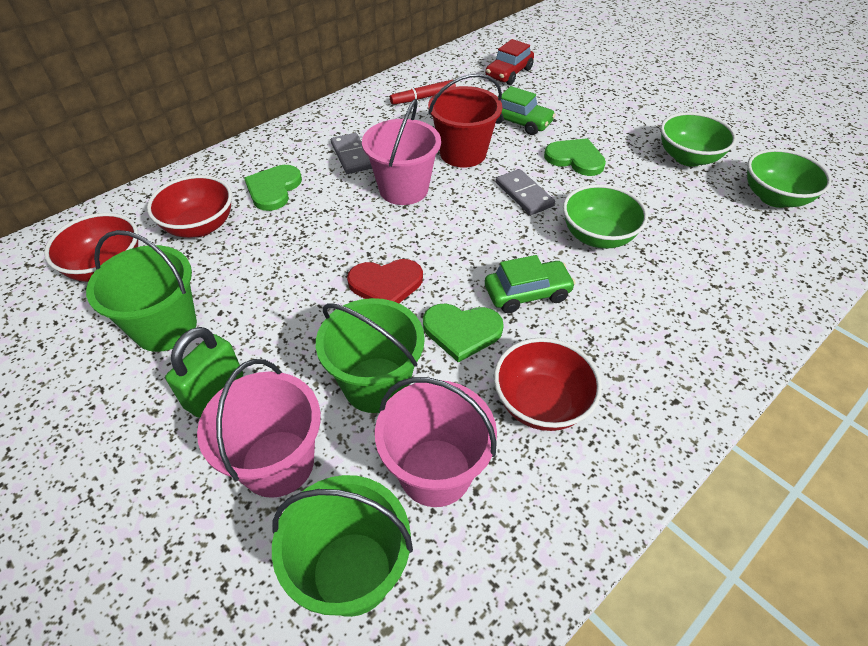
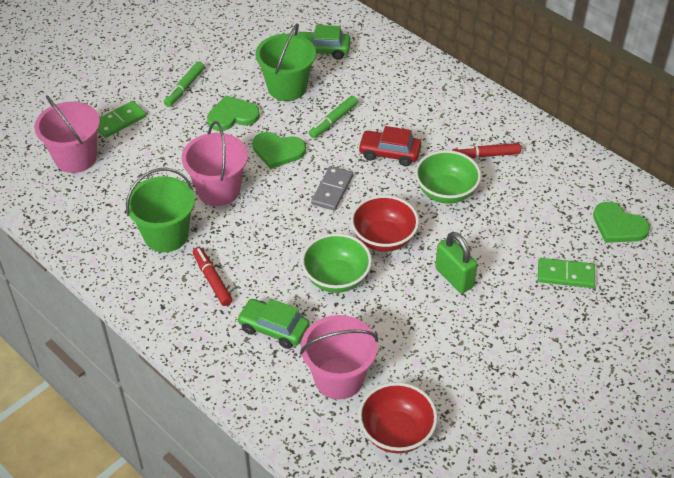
green bowl: [563,184,648,249] [661,112,737,167] [747,149,832,208] = 3 -> [301,233,372,293] [415,150,481,204] = 2
green bucket: [86,230,197,352] [272,475,413,617] [316,298,425,413] = 3 -> [126,168,195,252] [255,23,316,101] = 2
green domino: none = 0 -> [97,101,146,138] [538,258,595,288] = 2
green marker: none = 0 -> [164,61,205,107] [309,96,358,138] = 2
grey domino: [331,133,372,174] [496,169,555,215] = 2 -> [311,166,353,211] = 1
red bowl: [44,213,138,282] [147,175,232,238] [494,338,602,431] = 3 -> [351,195,419,252] [358,382,438,453] = 2
red bucket: [428,73,502,168] = 1 -> none = 0
red heart: [347,259,423,303] = 1 -> none = 0
red marker: [390,80,456,105] = 1 -> [193,247,233,306] [452,143,521,158] = 2

